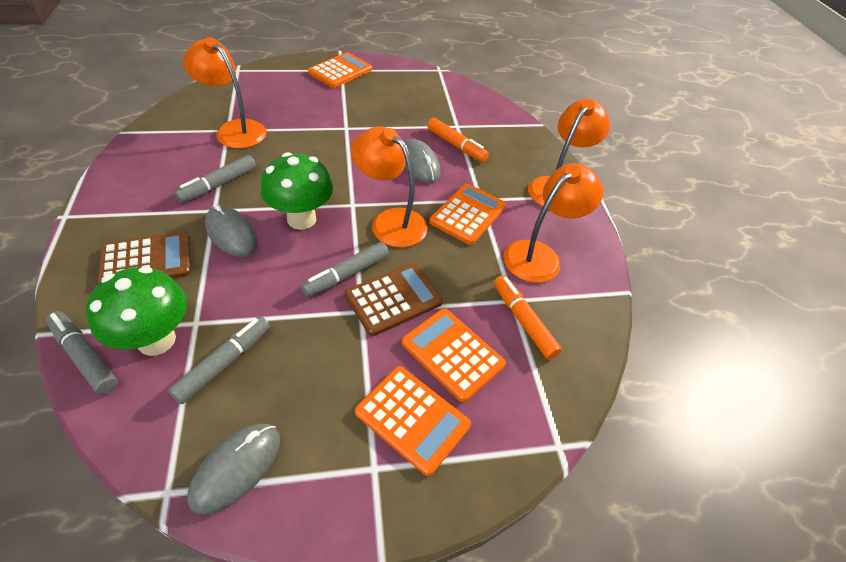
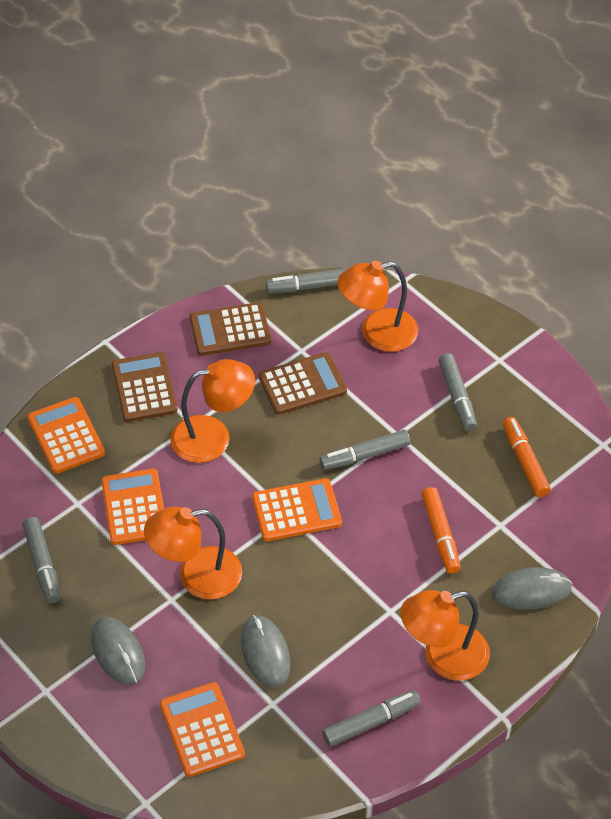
brown calculator: [97,231,191,285] [345,263,443,336] = 2 -> [112,352,178,422] [190,302,271,356] [259,352,347,415] = 3
green mushroom: [86,266,187,356] [261,152,333,230] = 2 -> none = 0
grey marker: [46,311,118,395] [168,316,270,404] [174,155,256,203] [301,242,389,297] = 4 -> [23,517,61,603] [266,268,348,293] [319,430,410,470] [322,690,420,747] [438,353,477,431] = 5

